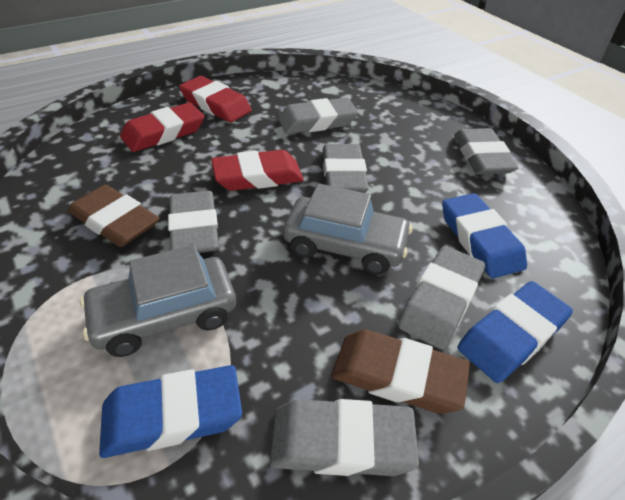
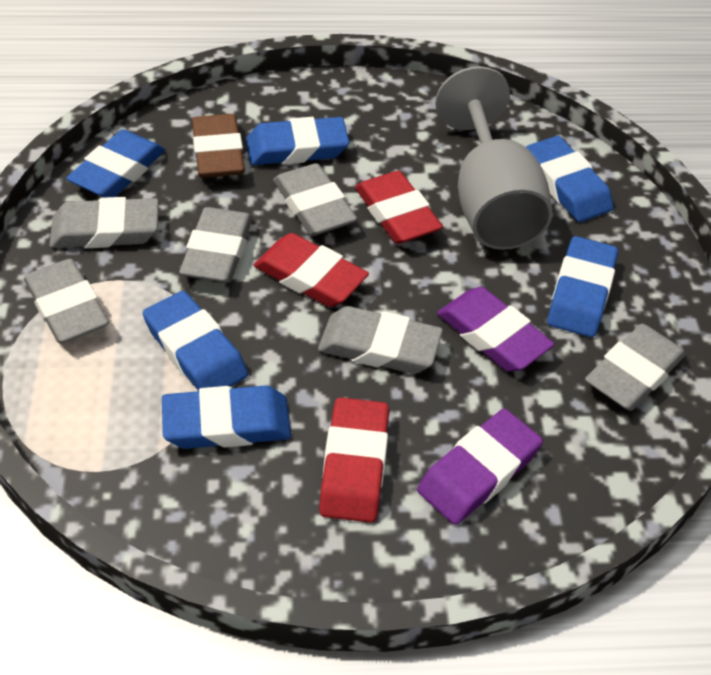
blue eraser: [99,365,242,458] [442,193,527,278] [457,281,573,383] = 3 -> [66,130,165,197] [143,291,248,391] [162,386,291,449] [246,117,349,165] [526,136,613,222] [547,236,618,337] = 6
brown eraser: [68,185,159,247] [332,329,470,414] = 2 -> [192,114,245,178] = 1
grey car: [80,245,236,357] [283,183,413,275] = 2 -> none = 0
grey goblet: none = 0 -> [435,66,553,250] = 1
purple eraser: none = 0 -> [417,408,543,525] [437,287,554,372] = 2

